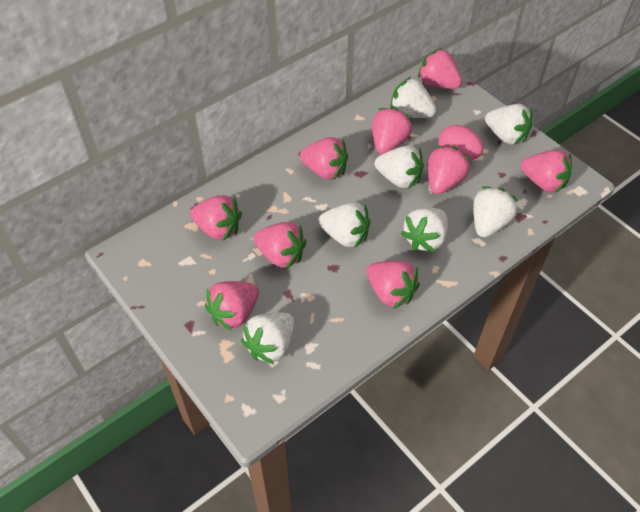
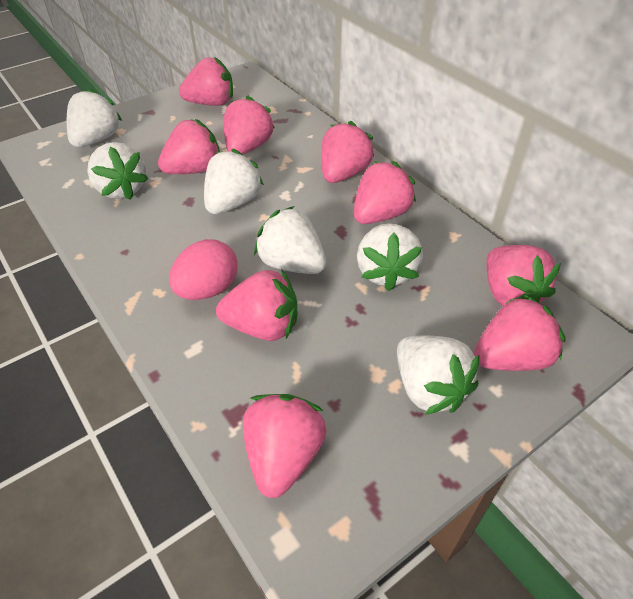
white strawberry: [241,312,294,364] [318,202,370,248] [374,146,424,188] [390,77,436,118] [401,208,448,252] [473,186,518,238] [485,104,532,145] = 7 -> [67,88,122,147] [87,142,149,200] [204,149,264,214] [254,206,327,274] [357,223,423,291] [397,336,480,415] = 6

